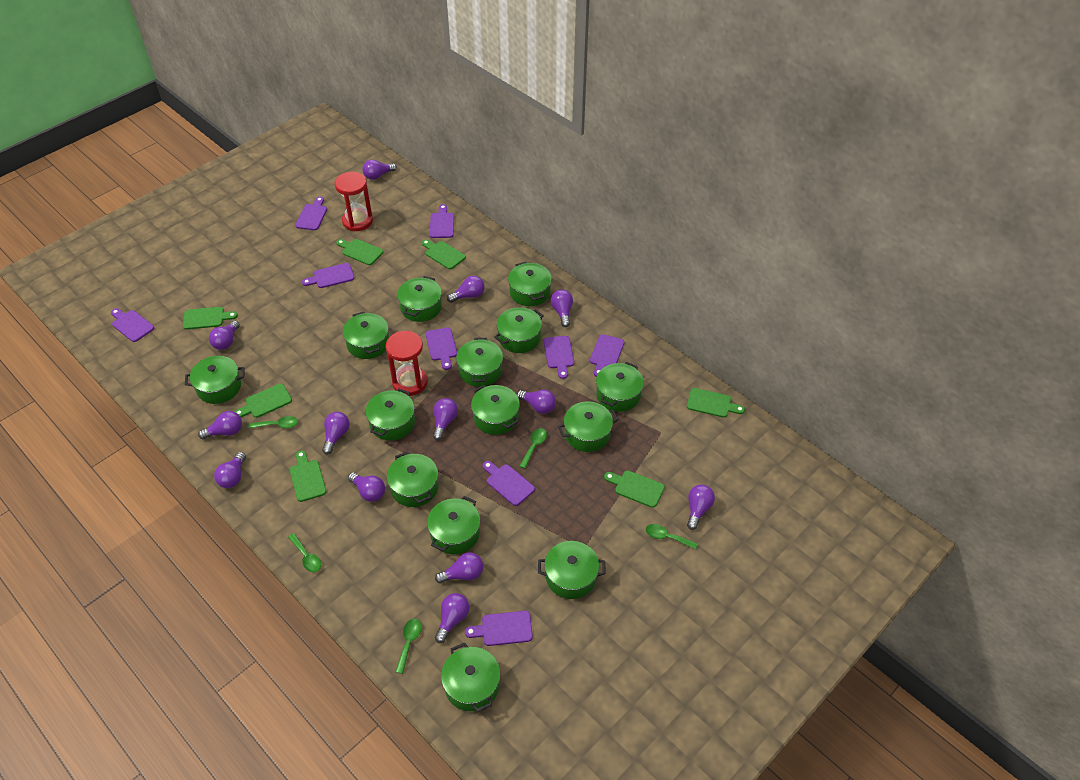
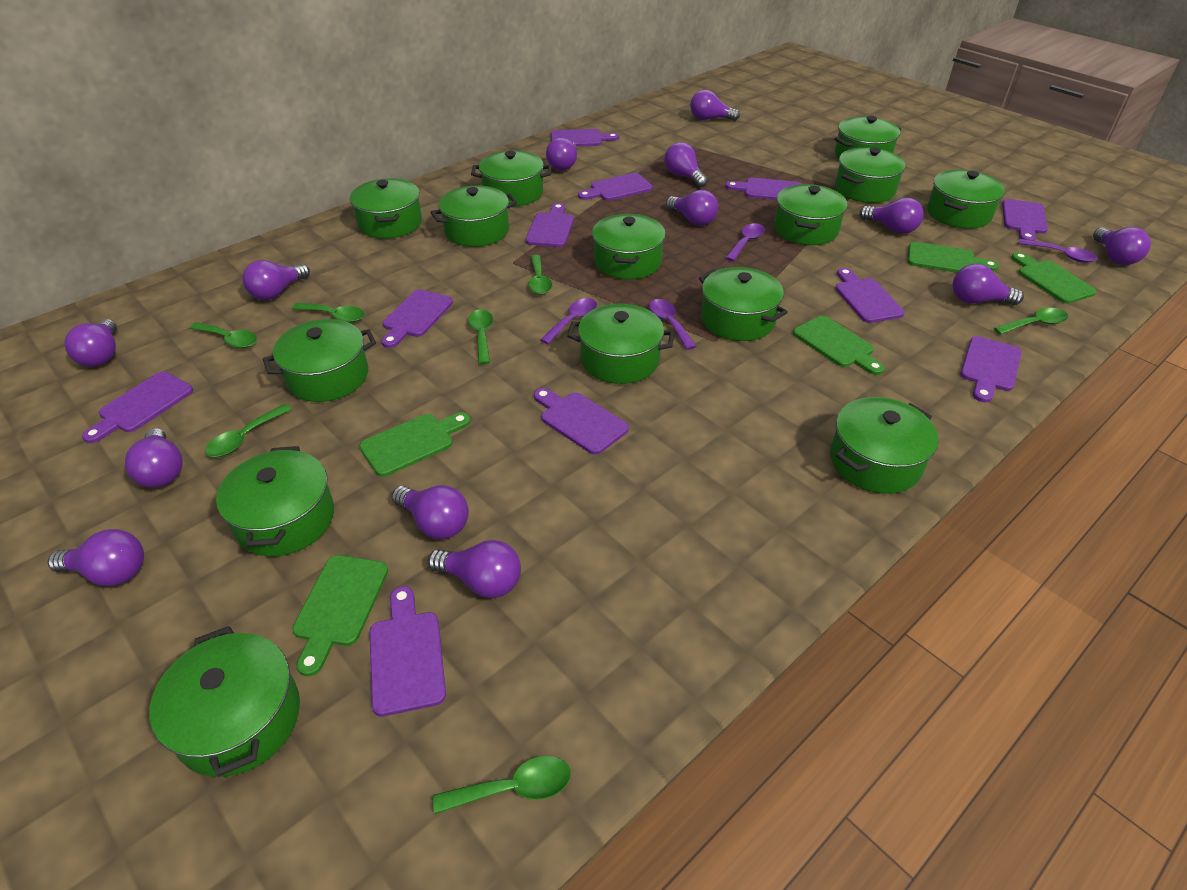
green cutting board: [183,307,238,330] [235,384,292,418] [290,450,326,502] [336,239,383,265] [422,239,466,269] [604,471,665,508] [687,388,745,418] = 7 -> [292,555,388,676] [359,412,471,477] [793,316,885,375] [908,242,999,273] [1011,252,1096,304] = 5
green spoon: [248,416,298,429] [288,533,321,572] [395,619,421,674] [519,428,547,469] [646,524,698,550] = 5 -> [189,322,257,348] [205,404,292,457] [292,303,365,323] [433,756,571,814] [468,309,493,364] [529,255,552,295] [994,308,1068,335] = 7
purple cutting board: [111,308,154,342] [295,197,327,230] [302,263,354,288] [426,327,457,370] [429,204,454,238] [465,611,533,646] [483,461,535,506] [544,336,574,379] [590,334,624,377] = 9 -> [82,372,193,443] [369,586,446,716] [381,289,453,348] [526,203,574,247] [534,388,629,455] [551,129,619,147] [578,173,653,201] [725,178,801,200] [835,268,905,323] [960,336,1022,402] [1002,199,1048,241] = 11
purple spoon: none = 0 -> [540,298,597,344] [649,299,697,350] [725,223,765,261] [1018,239,1098,263] = 4
red hourglass: [335,172,373,231] [386,331,428,396] = 2 -> none = 0

